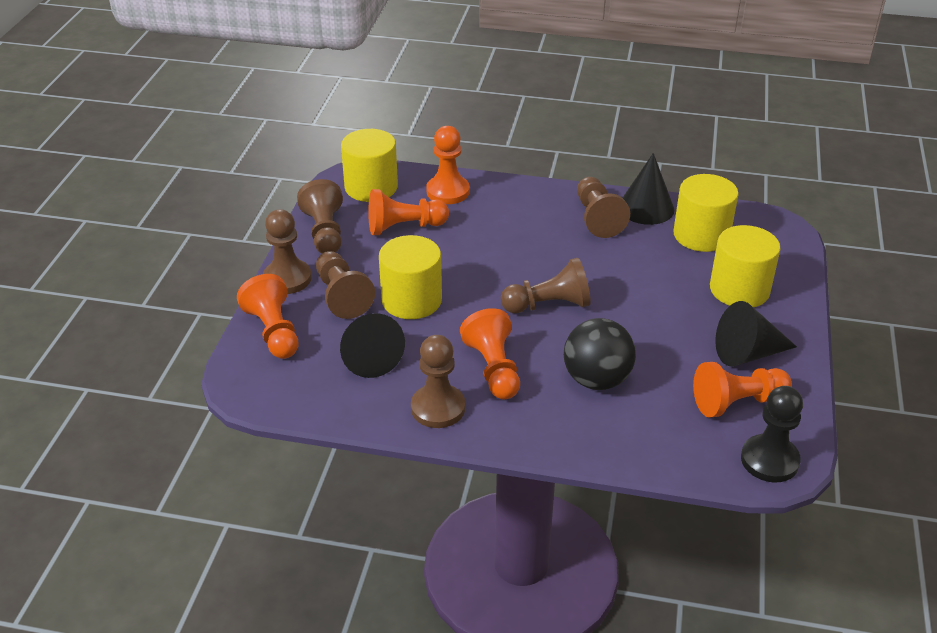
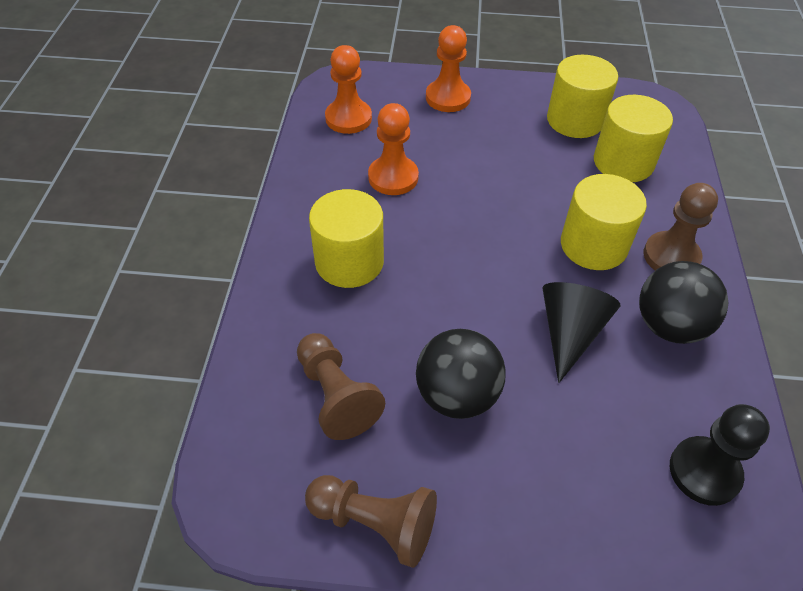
black ball: [564,318,636,390] = 1 -> [416,329,506,419] [639,261,729,344] = 2
black cone: [340,313,405,378] [623,153,674,225] [715,301,797,367] = 3 -> [542,282,621,383] = 1
brown pawn: [263,209,311,294] [297,179,343,253] [316,251,375,319] [411,335,465,428] [501,258,591,313] [577,177,630,238] = 6 -> [297,333,385,440] [305,475,437,568] [643,183,718,270] = 3
orange pawn: [237,274,299,359] [368,189,449,235] [426,126,470,204] [460,308,520,399] [693,362,792,418] = 5 -> [325,45,372,134] [368,103,419,195] [426,25,471,112] = 3

